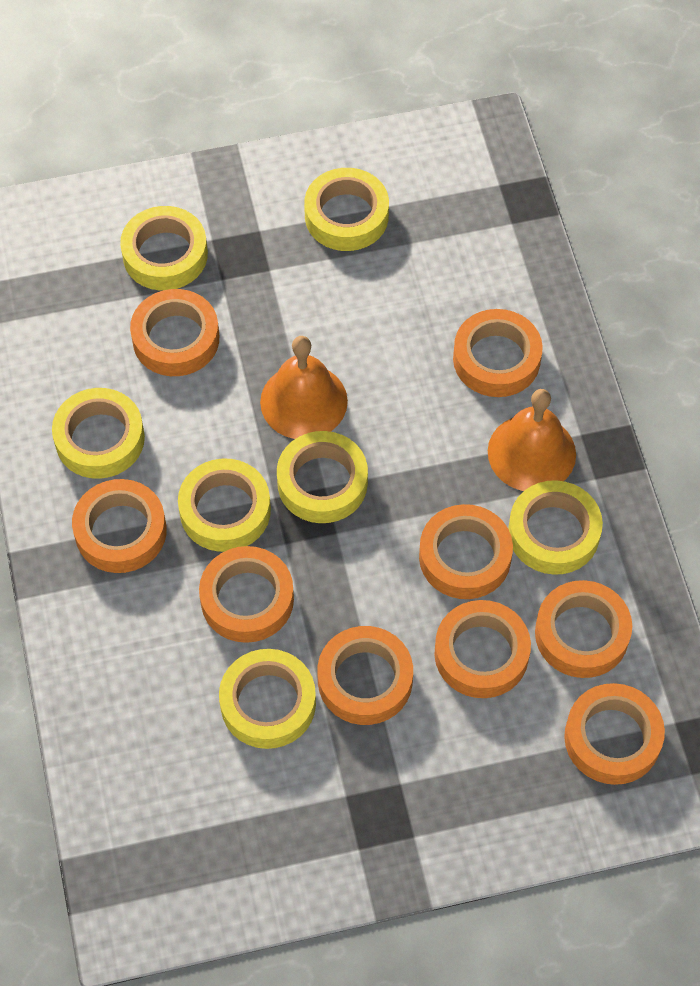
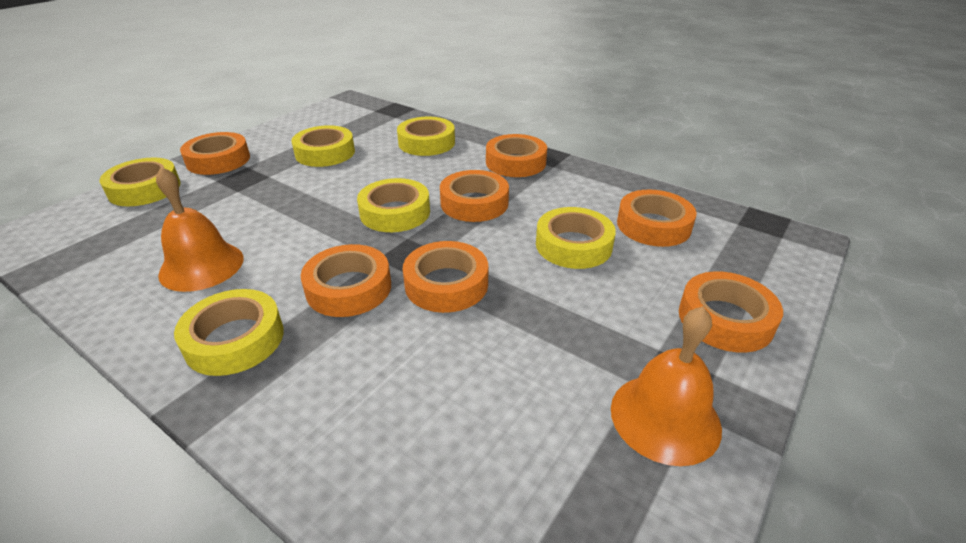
orange tape: [72,479,167,573] [130,289,219,376] [199,546,294,643] [317,626,413,725] [419,504,513,599] [434,600,531,698] [453,309,543,397] [535,580,632,678] [564,683,665,785] = 9 -> [180,132,250,175] [301,244,391,317] [403,241,488,313] [440,170,509,222] [486,134,547,177] [617,190,696,247] [679,271,783,353] = 7
yellow tape: [52,388,145,479] [120,206,208,290] [178,458,271,552] [219,649,316,749] [277,431,368,523] [304,168,389,251] [508,480,603,575] = 7 -> [100,158,181,206] [174,289,284,376] [292,125,355,167] [357,178,430,232] [397,117,455,156] [536,207,616,269] = 6

